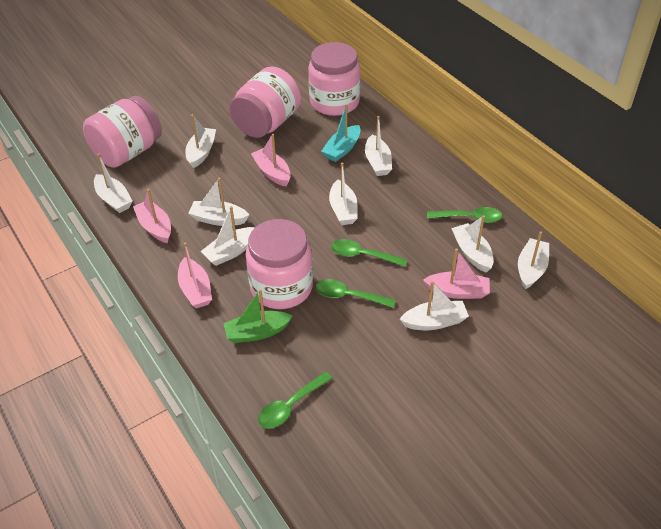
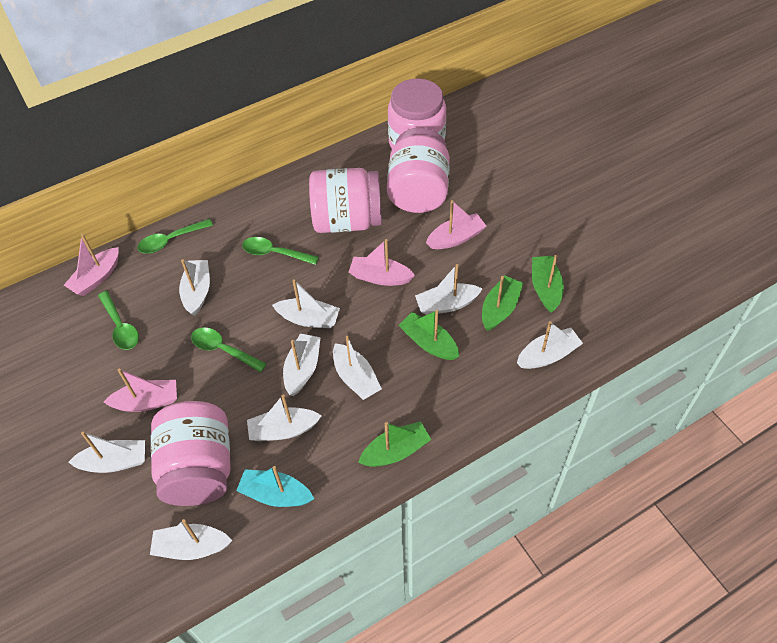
green boat: [223,289,292,343] = 1 -> [358,421,432,467] [399,310,459,360] [482,276,523,331] [532,255,564,312] = 4

